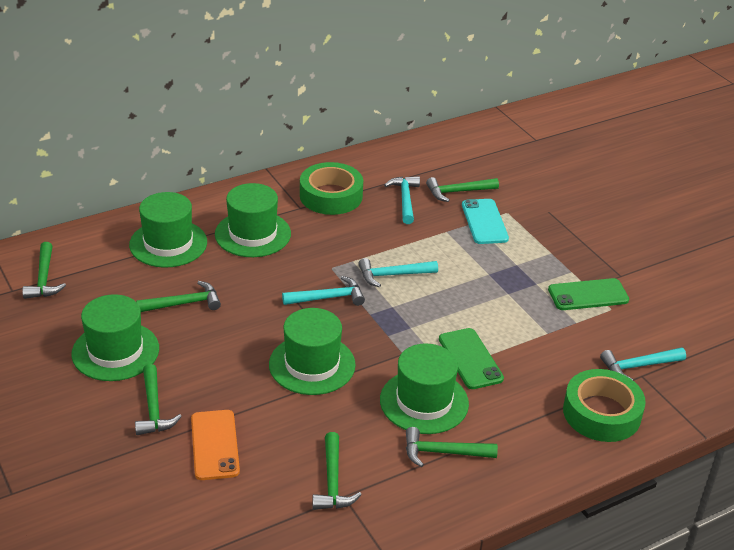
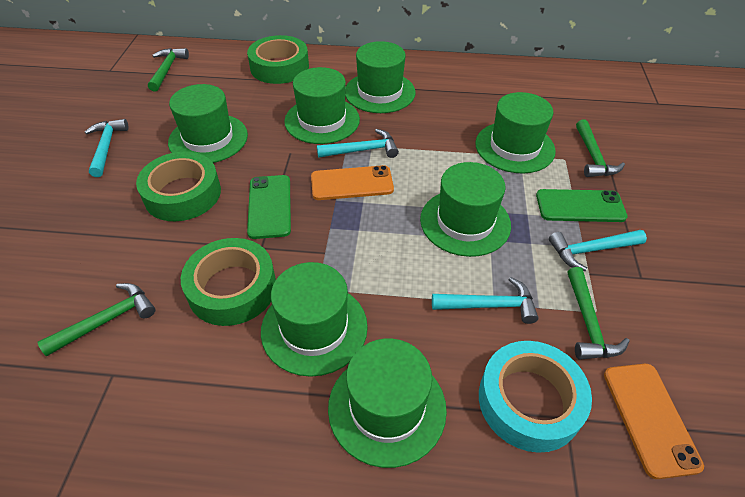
green hammer: [22,242,66,299] [135,364,182,435] [136,281,221,312] [312,432,362,510] [406,427,498,467] [426,177,499,202] = 6 -> [37,283,155,357] [148,48,189,92] [568,267,630,360] [576,120,625,177] = 4
green hat: [71,294,159,381] [129,192,207,268] [215,183,291,257] [269,308,356,395] [380,343,469,434] = 5 -> [168,84,248,163] [261,262,368,377] [284,67,360,144] [328,339,447,468] [345,41,416,113] [420,162,511,257] [475,92,556,173] = 7
green tape: [300,162,363,215] [563,369,646,442] = 2 -> [136,152,221,221] [181,238,276,326] [247,35,309,84] = 3
orange phone: [191,410,240,480] = 1 -> [311,165,394,200] [604,364,704,479] = 2
turquoise phone: [462,199,509,244] = 1 -> none = 0
turquoise tape: none = 0 -> [479,341,592,453] = 1

